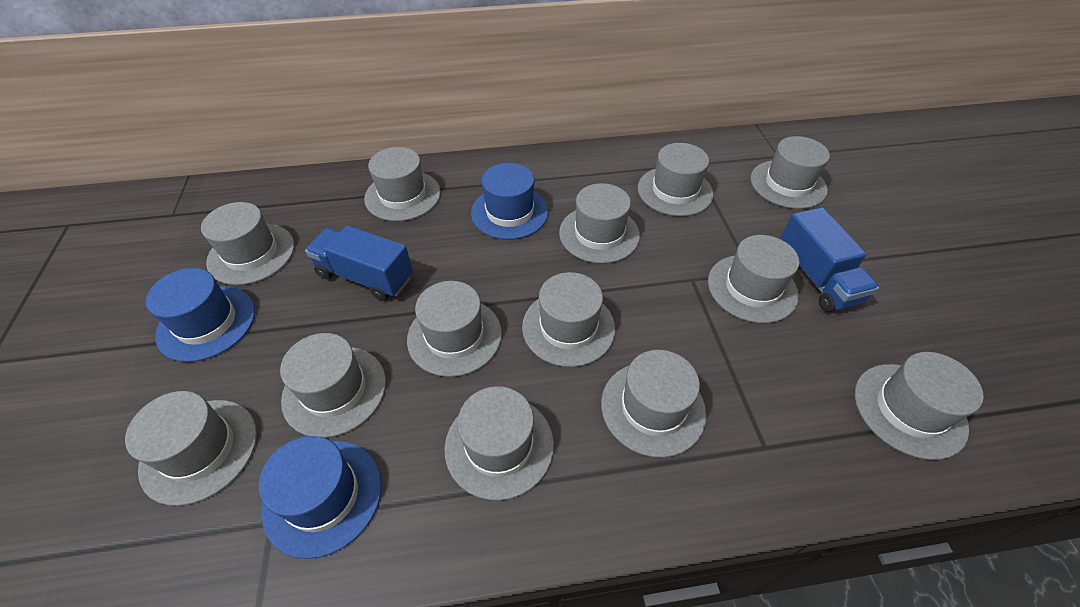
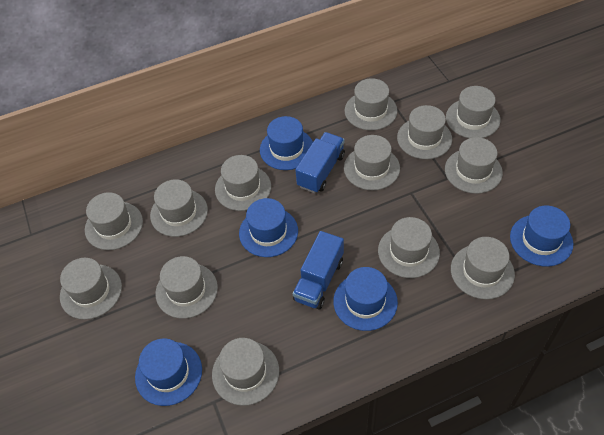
blue hat: [146,268,255,362] [259,436,382,559] [471,163,549,240] = 3 -> [135,338,202,406] [239,198,298,257] [260,116,313,170] [333,267,398,331] [510,205,573,267] = 5

